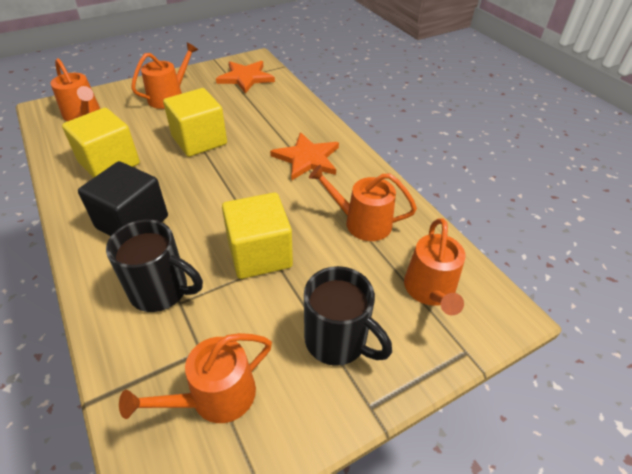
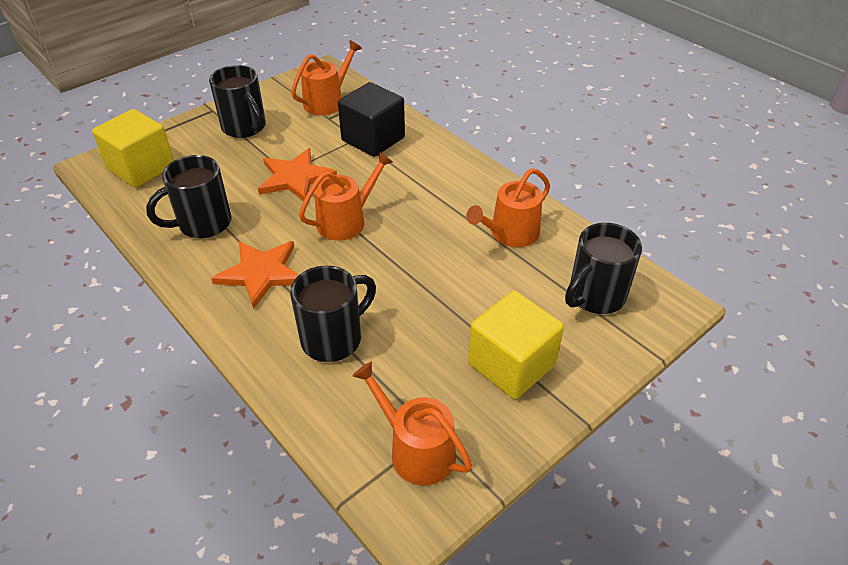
black mug: [106,220,203,312] [304,266,392,366] = 2 -> [146,155,231,238] [209,65,266,138] [290,266,376,362] [565,223,642,314] = 4
orange watering can: [51,58,100,121] [119,333,272,423] [131,42,198,109] [309,165,417,241] [404,219,466,315] = 5 -> [291,40,362,115] [299,152,393,241] [352,362,472,486] [466,168,550,247] = 4
yellow cube: [62,108,140,178] [163,88,227,157] [222,193,293,279] = 3 -> [92,109,174,188] [468,291,564,399] = 2

